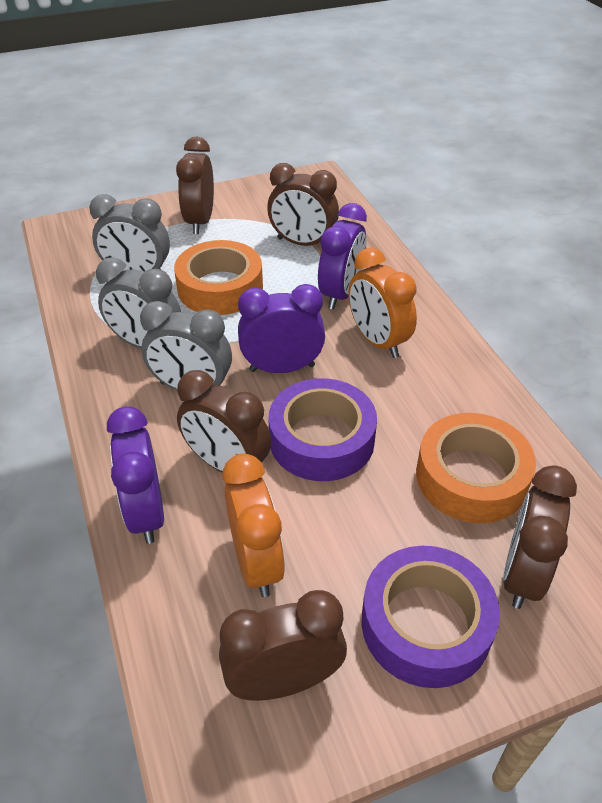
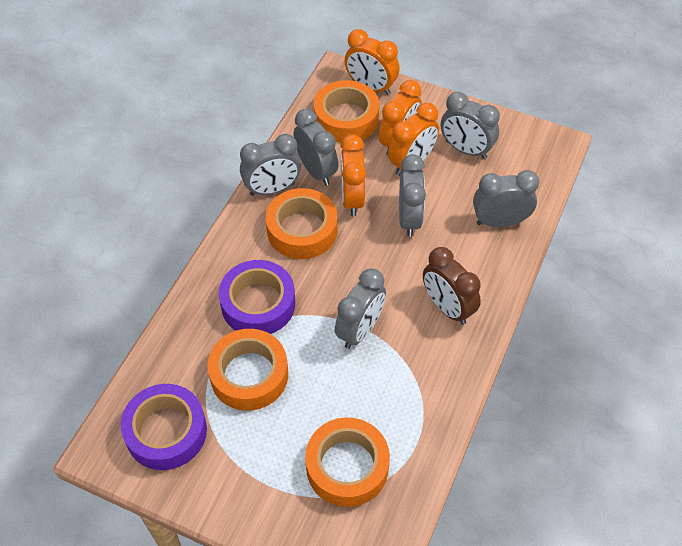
brown clock: [176,137,214,234] [177,370,271,473] [219,590,347,701] [267,163,339,246] [503,465,577,609] = 5 -> [423,247,481,325] = 1
grey clock: [89,194,170,272] [96,257,181,349] [140,301,232,390] = 3 -> [240,134,301,196] [294,109,338,186] [335,269,386,349] [399,154,426,237] [441,92,500,159] [473,170,539,227] = 6
orange clock: [222,453,285,597] [349,248,417,358] = 2 -> [340,134,366,216] [345,29,400,95] [379,80,422,155] [388,103,439,176] = 4
orange tape: [174,240,263,315] [416,413,536,523] = 2 -> [207,329,288,411] [266,188,337,259] [305,417,390,507] [314,80,379,143] = 4
purple clock: [107,406,164,544] [238,284,325,373] [318,203,367,309] = 3 -> none = 0

